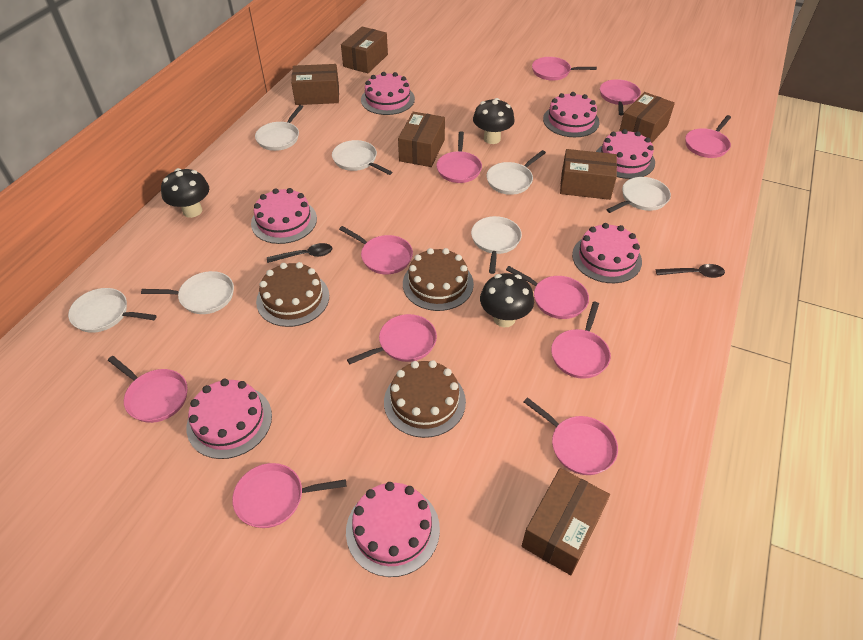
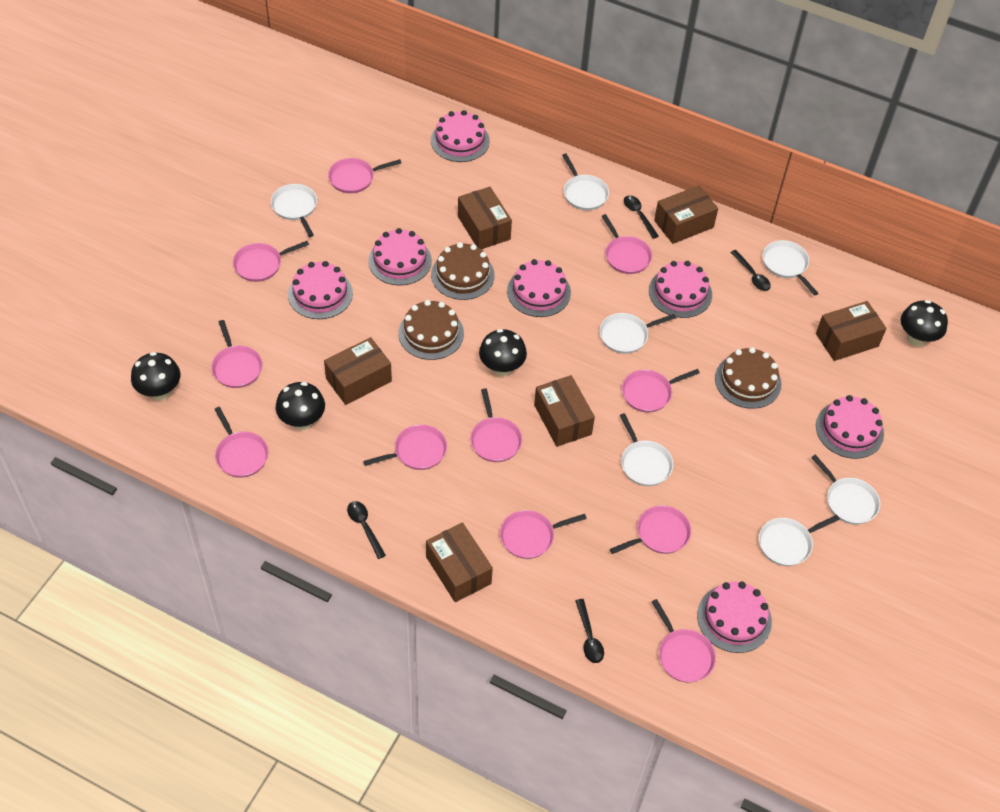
black mushroom: [161,168,209,218] [473,98,515,144] [480,273,534,327] = 3 -> [131,352,181,401] [276,382,325,430] [479,329,527,376] [901,300,948,347] = 4
black spoon: [267,243,332,263] [656,264,725,278] = 2 -> [347,501,386,559] [575,599,604,663] [624,195,659,239] [730,250,771,291] = 4

